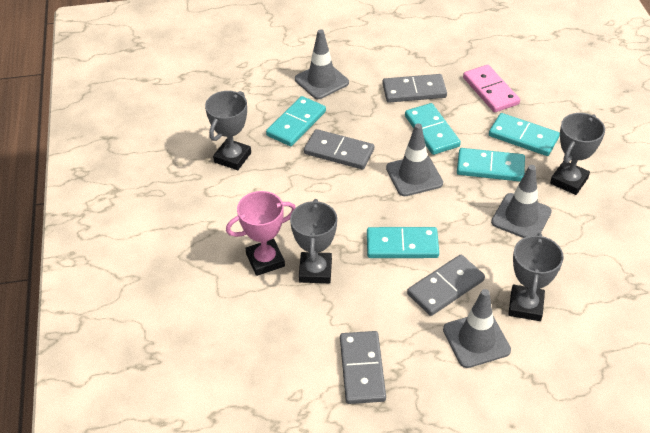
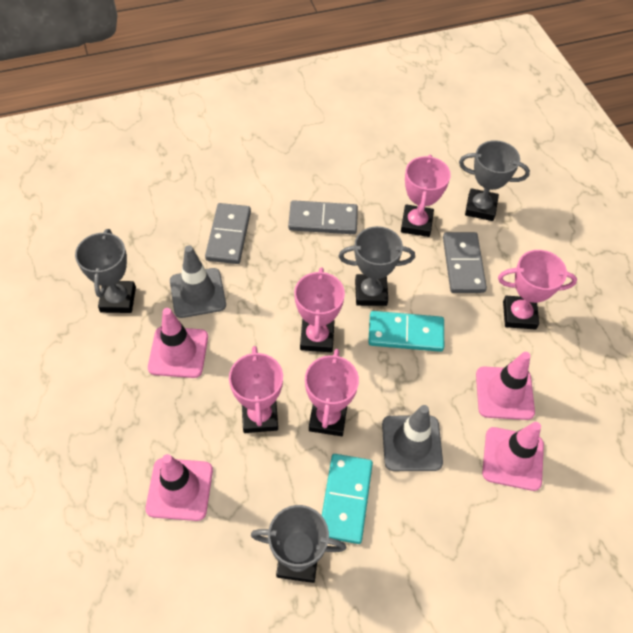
grey domino: [304,129,374,169] [340,331,386,404] [382,74,447,103] [407,255,485,316] = 4 -> [205,203,251,264] [288,200,358,234] [443,232,487,293] = 3
grey traffic cone: [295,29,349,99] [386,123,443,196] [443,289,511,368] [491,165,552,238] = 4 -> [170,245,226,318] [382,405,443,471] = 2
pink domino: [463,65,520,112] = 1 -> none = 0
pink traffic cone: none = 0 -> [146,454,213,521] [148,308,208,378] [476,352,535,420] [482,422,544,491] = 4
pink trophy: [226,191,296,276] = 1 -> [229,346,283,433] [294,267,345,352] [305,349,359,436] [401,155,451,237] [498,250,577,330] = 5
turquoise domino: [266,96,326,146] [367,227,439,258] [405,103,461,155] [457,148,525,182] [489,113,560,156] = 5 -> [322,454,373,544] [368,311,444,352] = 2

